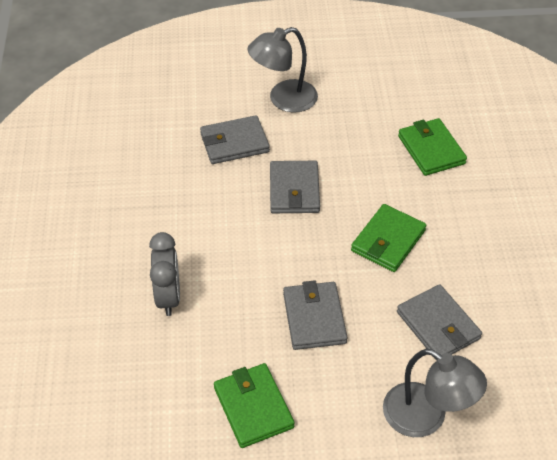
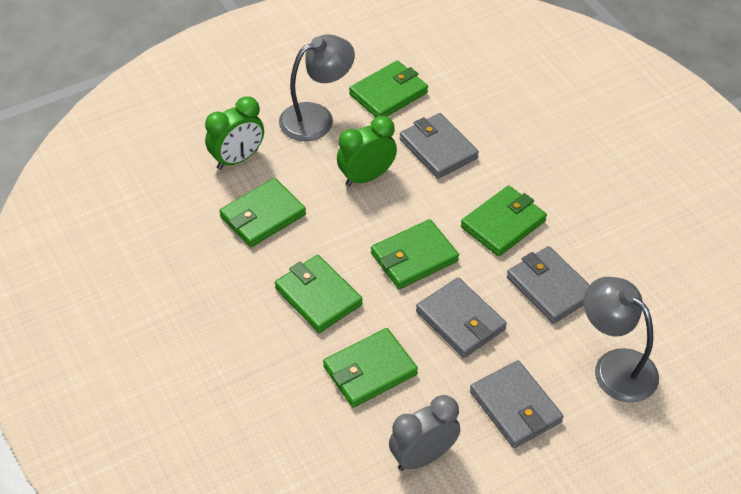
green clock: none = 0 -> [205,97,264,170] [337,116,397,187] = 2
green wallet: [214,363,295,448] [351,204,427,272] [398,118,467,176] = 3 -> [219,178,306,247] [275,255,363,333] [323,328,418,408] [349,60,428,117] [371,219,459,289] [461,185,547,257] = 6

